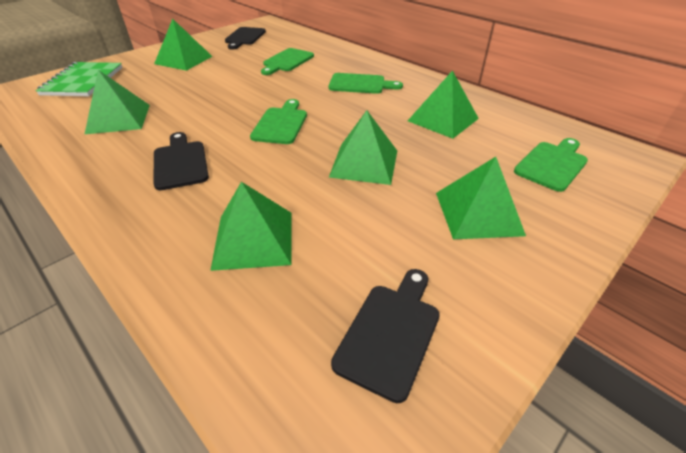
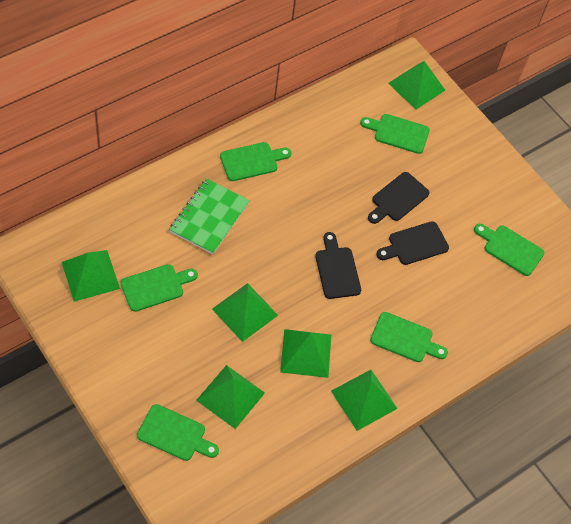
green cutting board: [250,99,307,144] [261,48,314,75] [329,73,403,94] [514,138,588,192] = 4 -> [120,264,198,312] [137,404,219,461] [220,142,292,181] [360,114,430,154] [370,312,448,362] [474,224,544,276] = 6

